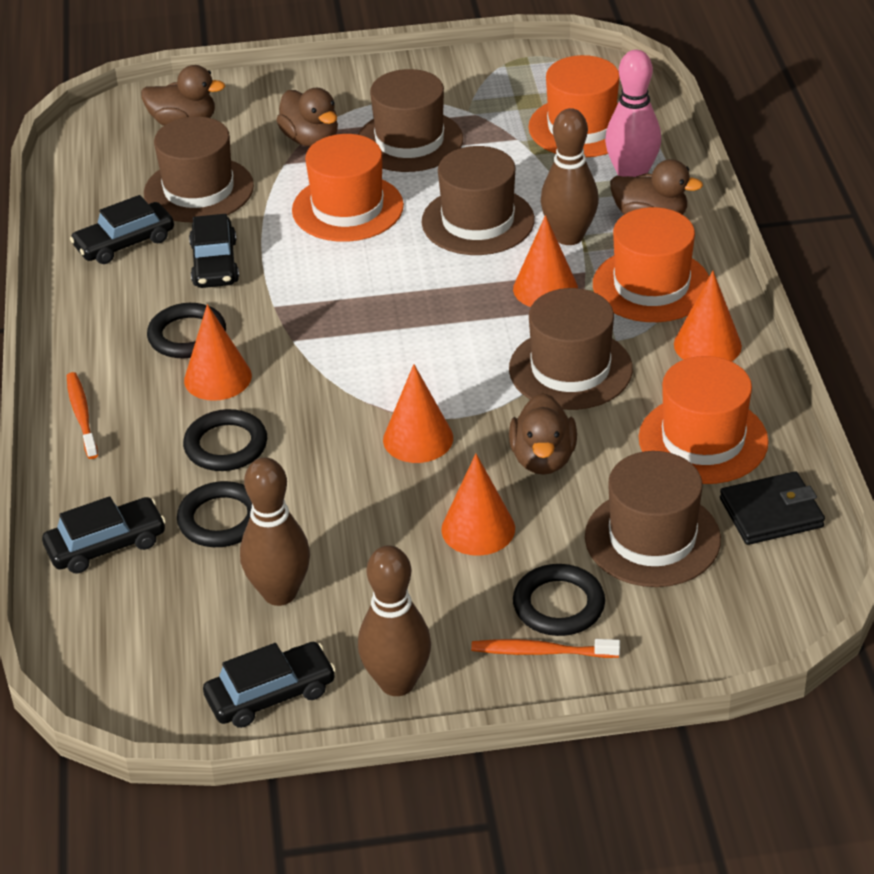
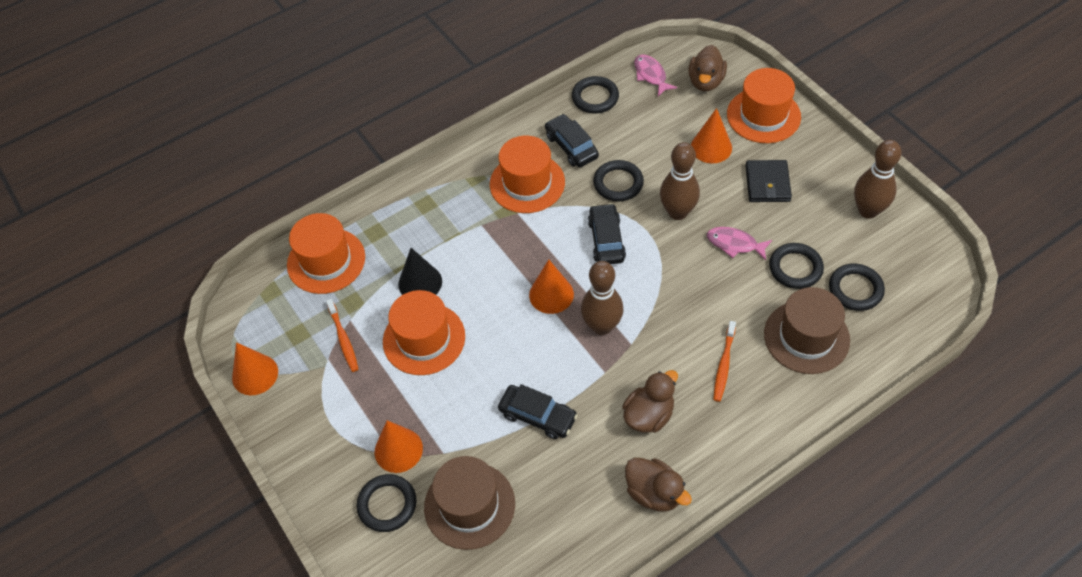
black car: [42,496,166,574] [70,195,174,264] [189,214,239,288] [203,642,336,728] = 4 -> [498,384,578,439] [545,114,599,167] [588,203,626,264] = 3
black cone: none = 0 -> [398,248,442,295] = 1
black ring: [147,303,226,358] [177,481,252,547] [183,409,267,471] [513,564,605,636] = 4 -> [357,474,417,532] [572,76,619,113] [593,160,644,202] [769,243,824,289] [829,264,885,311] = 5
brown duck: [141,65,225,126] [276,88,338,147] [509,393,577,475] [610,159,703,215] = 4 -> [622,370,678,433] [625,458,692,512] [688,45,727,91] = 3
brown hat: [144,117,254,222] [358,69,463,172] [421,146,535,255] [509,288,633,410] [585,451,721,587] = 5 -> [424,456,515,550] [764,287,850,374] = 2
orange cone: [184,304,252,401] [383,364,453,463] [441,454,515,556] [513,215,578,307] [674,271,742,362] = 5 -> [232,342,278,395] [375,420,423,473] [529,259,574,314] [691,108,732,163] = 4
pink bowling pin: [605,50,661,177] = 1 -> none = 0
pink fish: none = 0 -> [634,54,677,96] [707,227,772,260] = 2

